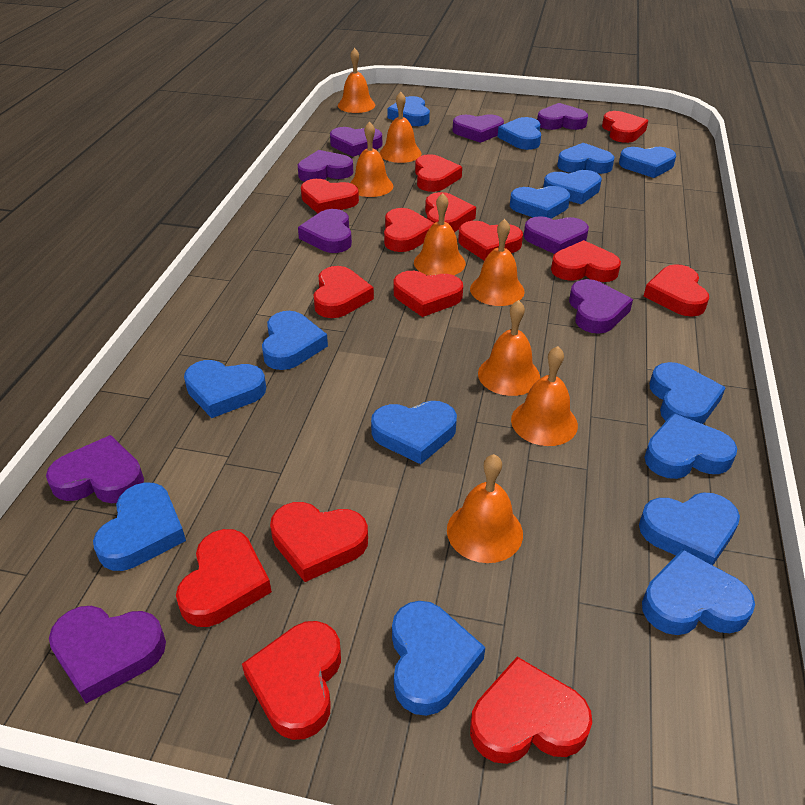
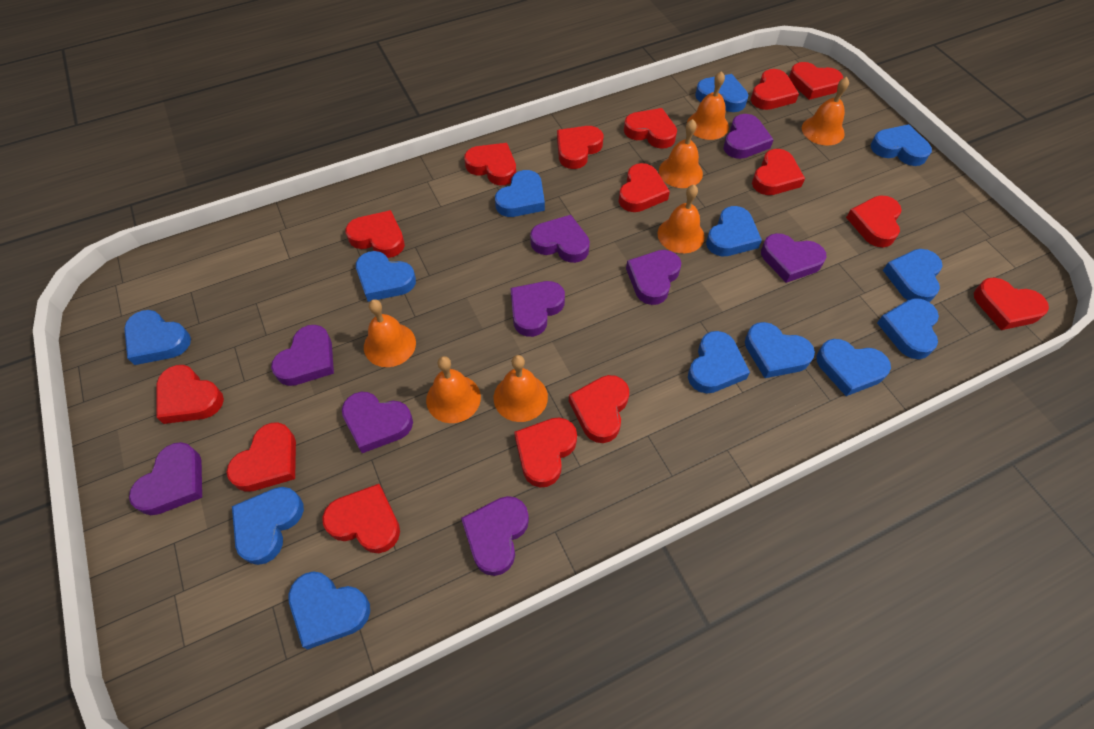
blue heart: [93,482,186,571] [184,360,266,418] [262,311,328,370] [371,401,457,464] [387,96,430,126] [392,601,485,716] [498,117,541,150] [510,186,570,219] [543,170,602,205] [557,143,614,174] [619,147,676,178] [639,492,740,565] [642,549,755,635] [644,413,737,479] [649,362,726,424] = 15 -> [124,310,191,365] [232,487,304,565] [289,571,370,649] [356,251,416,302] [495,170,545,217] [688,331,750,393] [695,74,748,112] [706,206,762,256] [745,322,815,378] [816,339,891,396] [871,124,932,166] [877,298,939,359] [883,249,943,302] = 13
orange bell: [338,48,375,113] [350,122,393,197] [380,92,421,163] [414,193,466,275] [447,454,523,563] [470,219,525,306] [478,300,540,396] [511,346,578,446] = 8 -> [364,299,416,367] [426,356,481,423] [494,355,548,422] [658,185,705,253] [659,119,703,188] [687,71,729,140] [802,77,849,146] = 7
red heart: [176,529,272,627] [242,621,341,740] [270,502,368,582] [301,179,359,213] [314,266,374,318] [384,208,434,252] [394,271,463,317] [415,154,462,192] [425,192,476,232] [458,221,523,261] [470,657,592,764] [551,240,621,282] [602,111,648,143] [644,264,709,317] = 14 -> [156,365,224,424] [226,423,296,492] [322,484,400,553] [346,210,405,258] [464,143,516,186] [514,417,577,487] [557,126,603,169] [569,375,629,443] [619,163,670,212] [624,108,677,149] [751,69,799,110] [752,149,805,195] [789,62,843,100] [846,195,902,247] [974,278,1049,330] = 15

